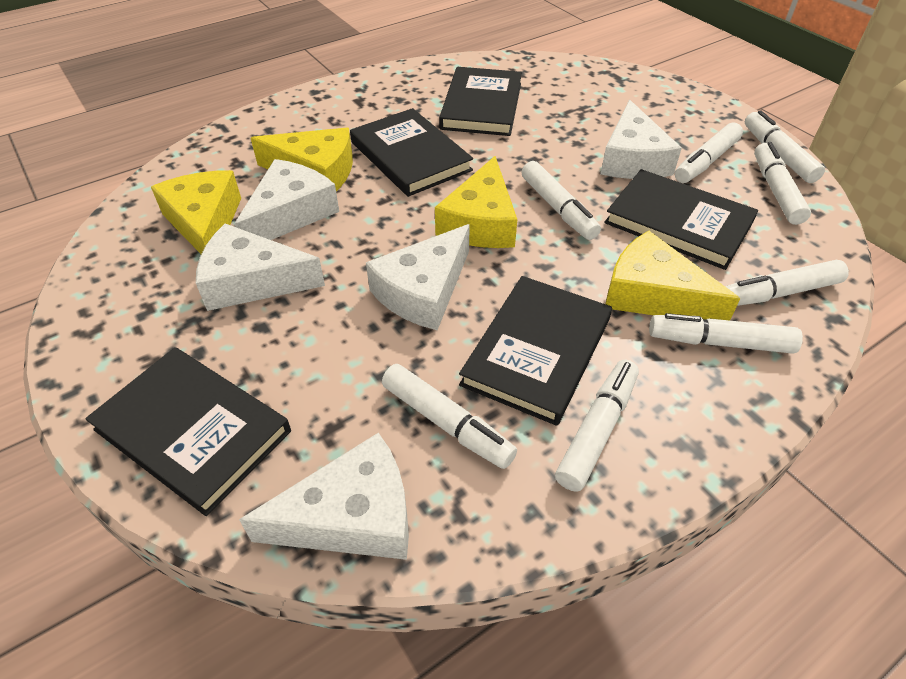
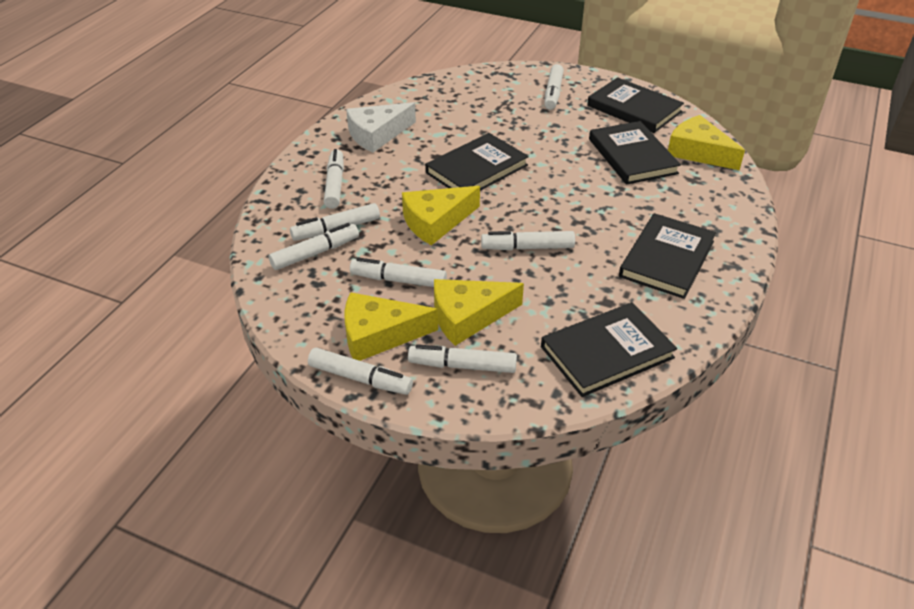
white cheese: [196,223,325,311] [235,159,339,240] [239,433,409,560] [366,224,470,330] [600,100,682,179] = 5 -> [346,102,416,153] = 1

